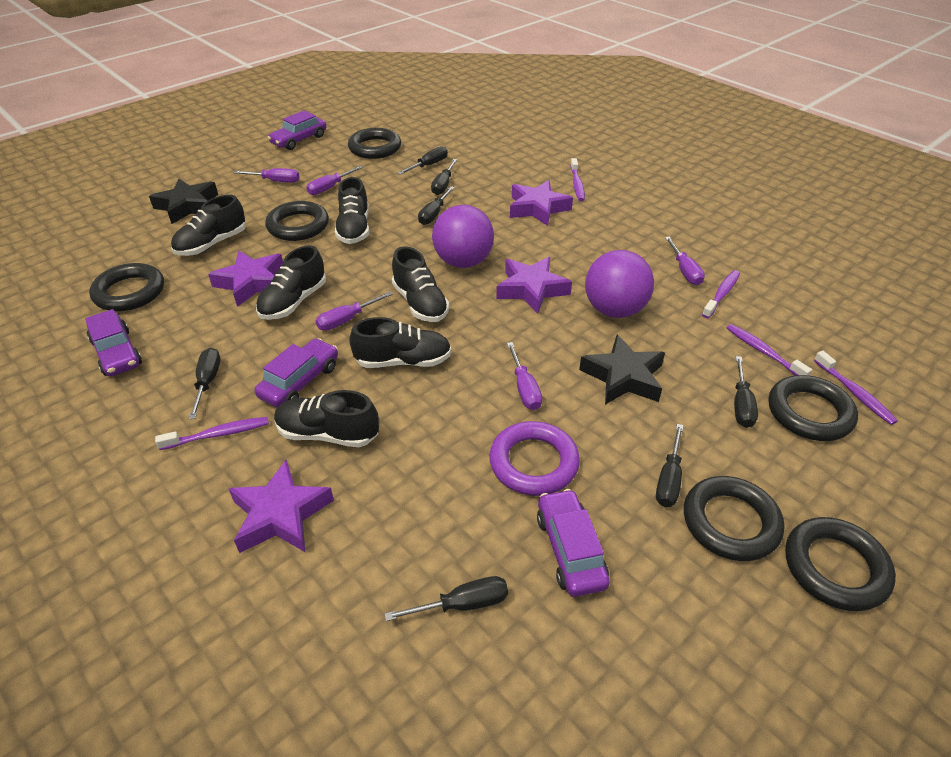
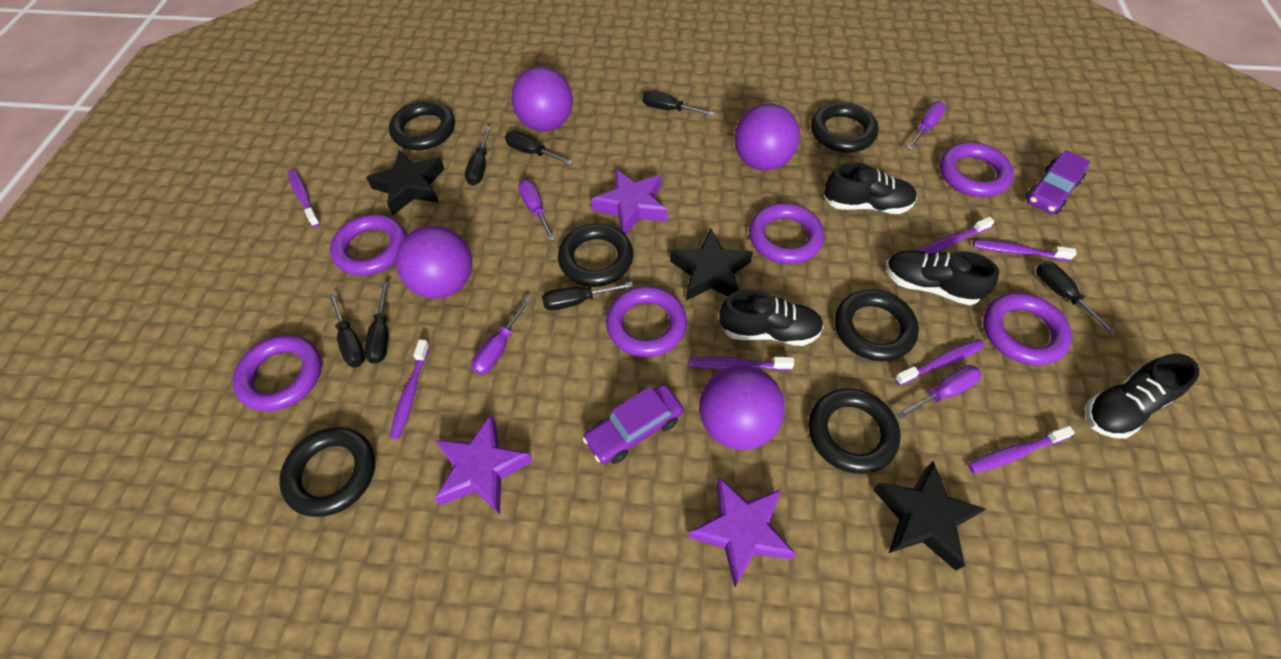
black shoe: [171,195,246,256] [256,245,326,320] [274,390,379,447] [335,177,369,244] [349,317,451,368] [392,246,449,322] = 6 -> [719,289,824,346] [824,162,917,214] [886,250,999,305] [1086,354,1199,439] = 4
black star: [149,178,218,224] [579,335,665,405] = 2 -> [366,150,445,215] [670,229,753,301] [873,461,986,571] = 3
purple ball: [432,205,494,268] [585,250,654,318] = 2 -> [396,225,472,299] [511,67,573,131] [699,365,785,450] [735,104,800,171] = 4
purple car: [85,309,142,376] [255,338,338,408] [268,110,326,150] [537,489,610,597] = 4 -> [582,385,683,464] [1025,150,1090,214] = 2
purple ring: [489,421,580,496] = 1 -> [233,335,322,411] [330,214,406,276] [606,286,687,357] [749,203,824,264] [940,142,1014,197] [983,293,1072,366] = 6
purple screwdriver: [234,168,300,183] [306,166,363,195] [316,292,393,331] [507,342,542,410] [665,237,705,285] = 5 -> [471,297,531,375] [518,179,555,241] [897,365,982,419] [907,101,946,150] = 4
purple star: [208,251,283,307] [229,459,334,553] [496,257,572,314] [510,180,573,226] = 4 -> [434,415,533,514] [591,169,667,235] [688,476,796,588] = 3
purple toothbrush: [155,417,269,450] [570,158,585,201] [702,270,740,318] [727,324,812,376] [814,351,898,425] = 5 -> [288,169,320,227] [390,339,430,439] [689,357,794,370] [895,339,985,385] [918,217,995,254] [968,426,1075,473] [973,240,1077,261] = 7

